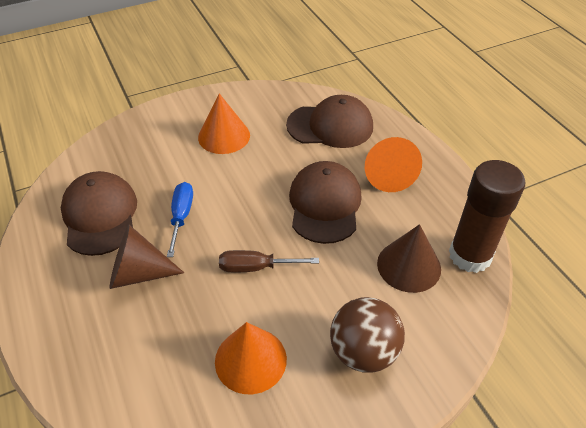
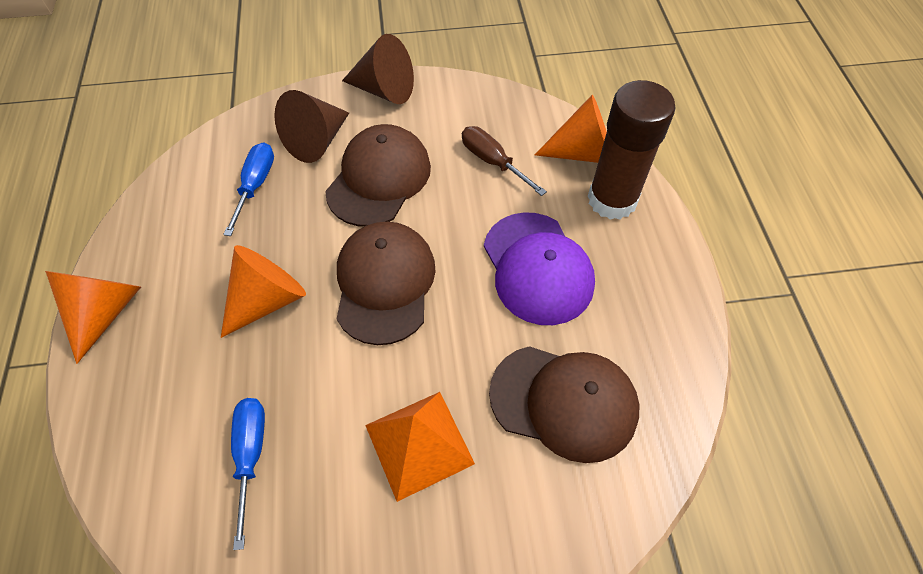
blue screwdriver: [167,182,193,257] = 1 -> [223,142,274,236] [231,398,265,550] = 2
brown ball: [330,297,405,372] = 1 -> none = 0
orange pyramid: none = 0 -> [365,392,475,502] = 1
purple cap: none = 0 -> [484,212,595,325] = 1

